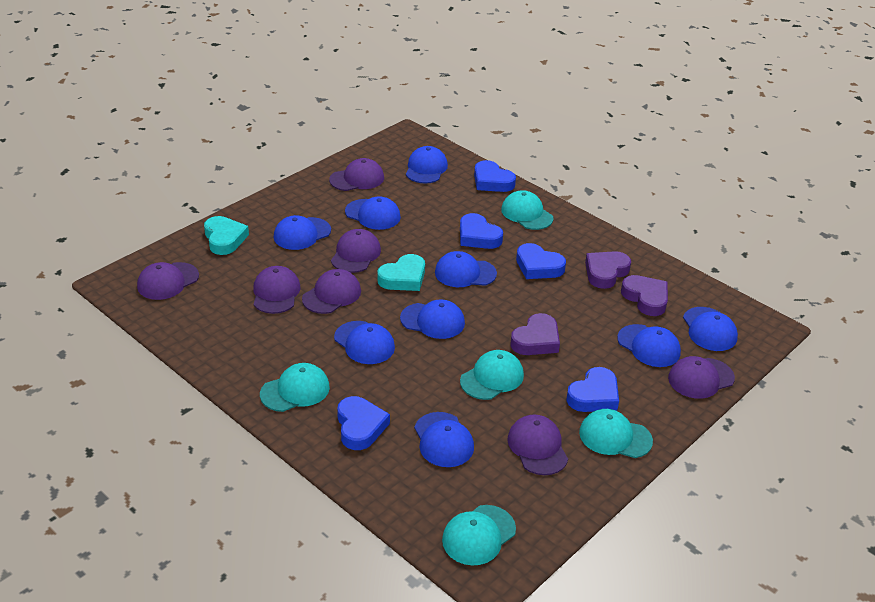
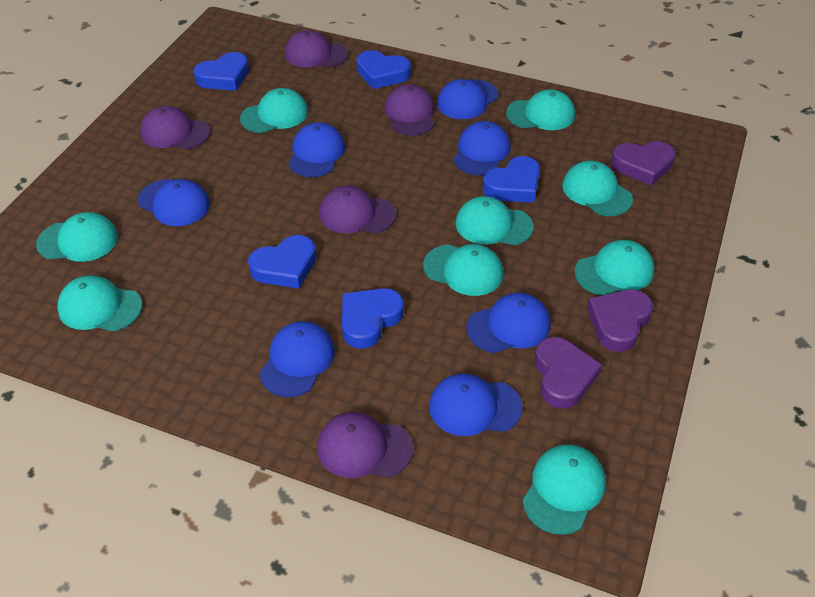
blue cap: [274,215,331,250] [334,321,395,364] [345,196,401,230] [400,299,465,339] [406,146,448,184] [414,412,474,467] [435,251,497,287] [617,324,681,367] [683,307,738,351] = 9 -> [138,179,210,226] [259,321,335,397] [288,122,345,177] [429,374,522,436] [437,79,498,119] [453,121,511,175] [466,293,551,353] = 7
purple cap: [137,262,199,300] [253,266,300,314] [302,269,361,314] [329,158,384,191] [331,229,381,273] [507,414,568,475] [668,356,735,399] = 7 -> [140,106,210,149] [285,30,348,67] [317,412,413,478] [319,186,396,233] [384,84,434,136] = 5
turquoise cap: [260,363,330,412] [442,505,516,565] [460,350,524,400] [501,190,553,230] [579,409,653,458] = 5 -> [36,212,118,262] [57,275,142,332] [240,88,308,133] [423,244,503,296] [456,196,534,245] [506,89,575,130] [522,444,606,535] [562,161,633,216] [574,240,654,295] = 9
turquoise heart: [204,216,249,255] [377,254,425,291] = 2 -> none = 0

